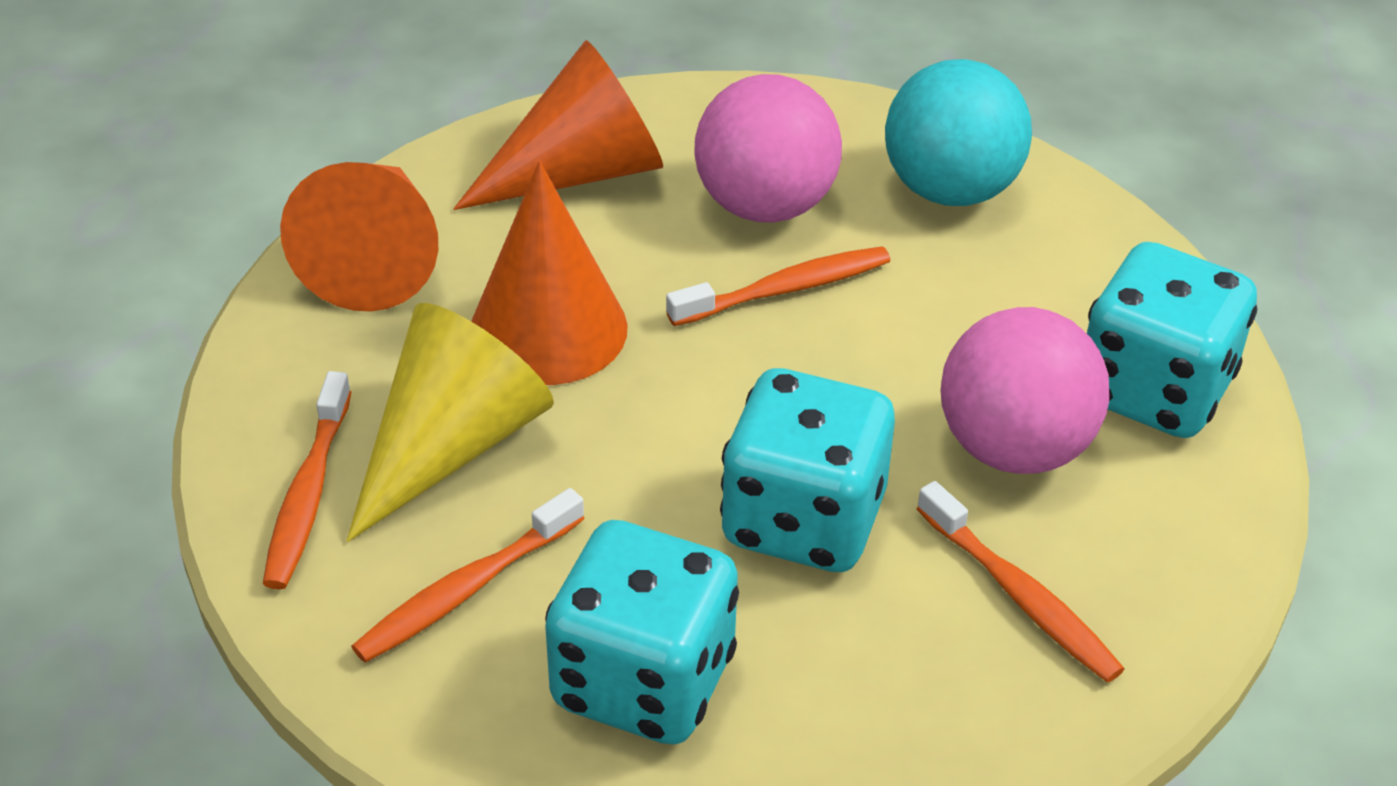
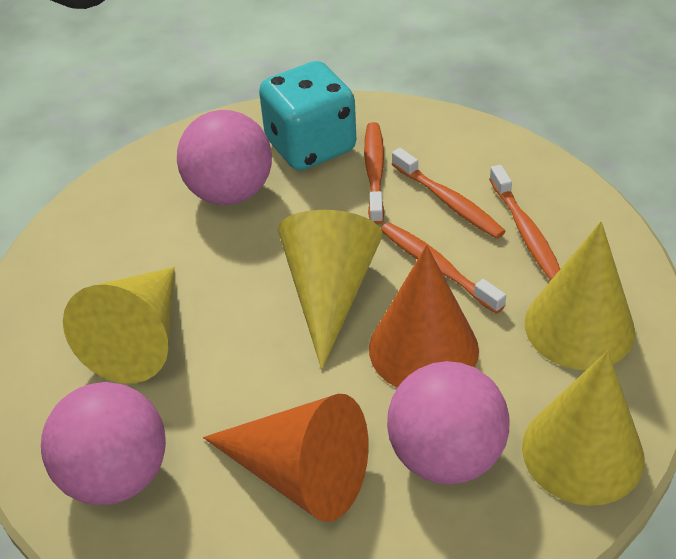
orange cone: [280,162,438,312] [453,40,663,210] [471,161,628,385] = 3 -> [203,394,369,522] [369,245,479,388] = 2
pink ball: [694,74,842,223] [940,307,1110,474] = 2 -> [41,382,166,505] [177,110,272,205] [387,361,509,485] = 3
turquoise ball: [885,59,1032,206] = 1 -> none = 0
turquoise dice: [545,520,739,744] [720,368,895,572] [1087,242,1257,438] = 3 -> [259,61,356,170] = 1
yellow cone: [347,303,554,542] = 1 -> [63,267,175,383] [278,210,383,369] [522,351,645,506] [525,221,635,370] = 4

